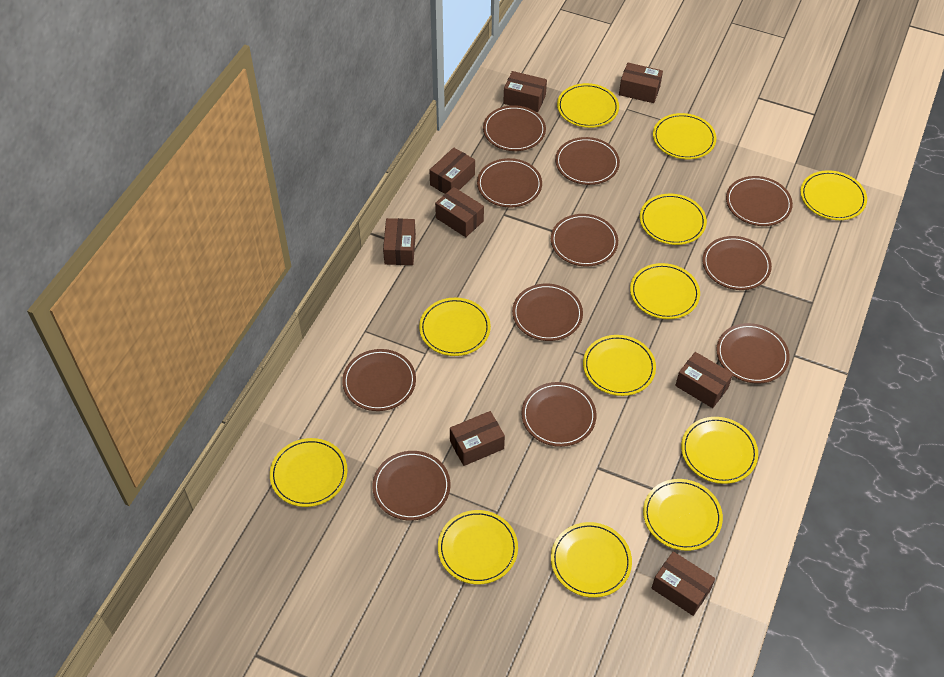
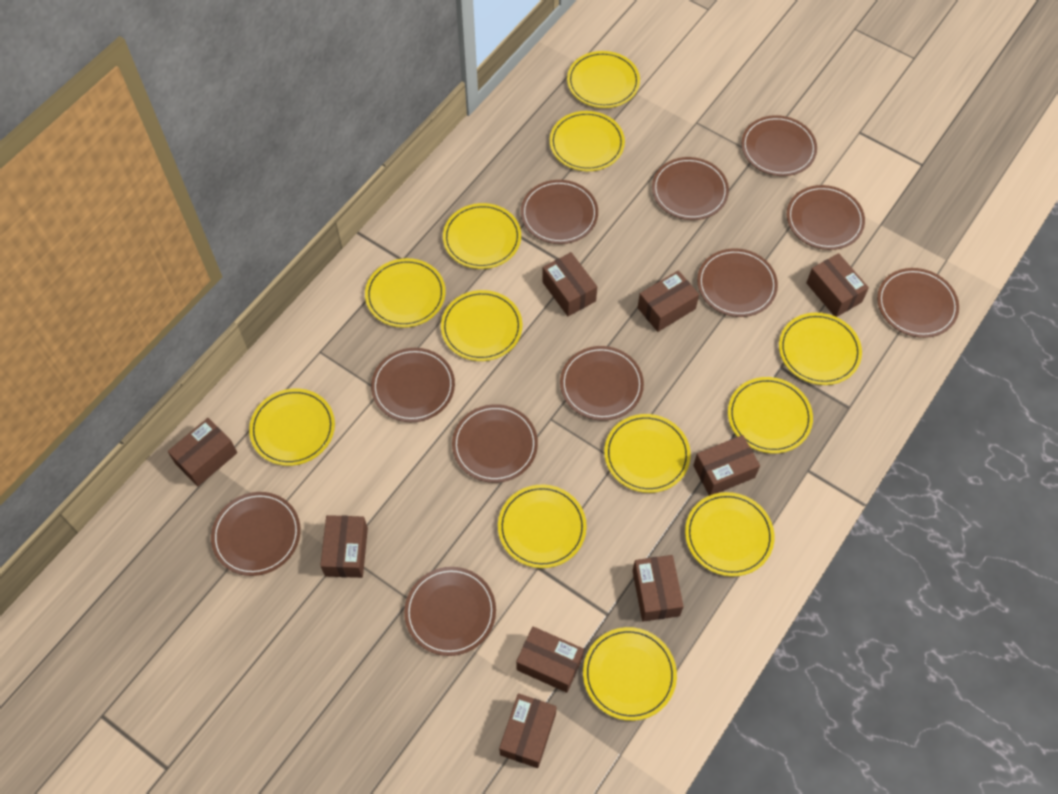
brown box: [383,218,416,265] [429,148,475,194] [435,187,484,237] [450,411,505,466] [503,71,547,112] [619,63,663,103] [652,551,715,616] [675,352,733,408] = 8 -> [168,418,237,486] [320,515,368,578] [499,693,557,768] [516,626,584,693] [542,252,597,316] [633,555,684,622] [638,270,699,332] [693,435,760,496] [806,253,869,317] = 9

